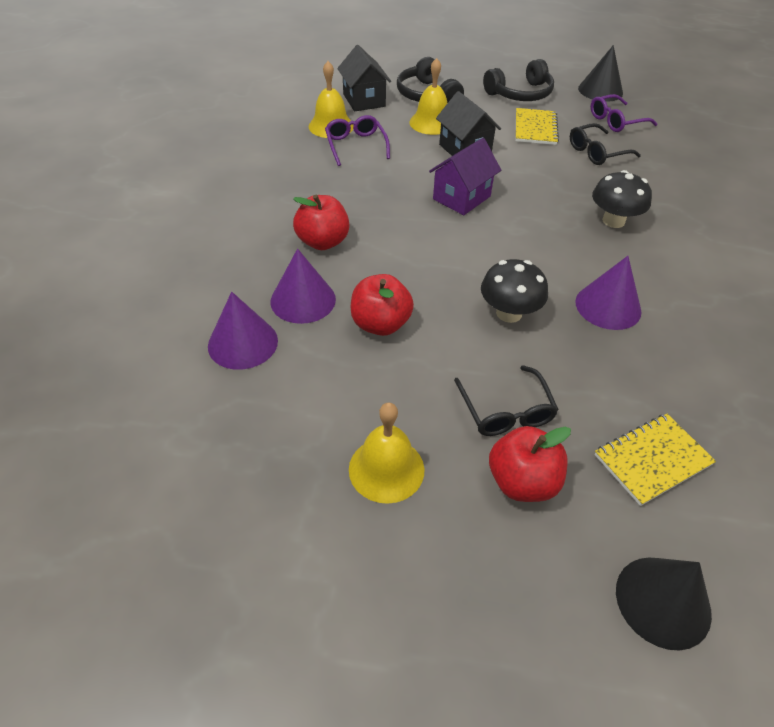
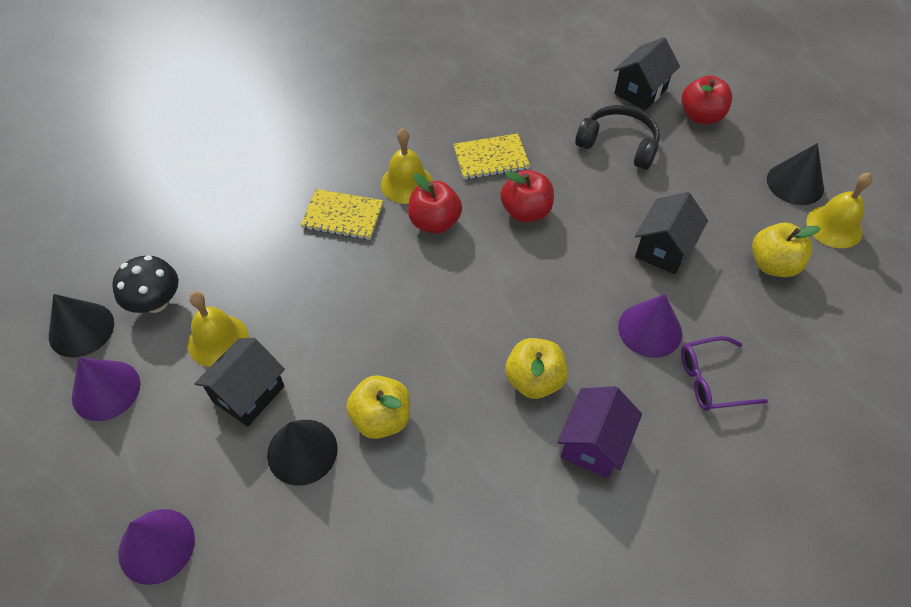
black cone: [578,45,623,102] [616,557,712,651] = 2 -> [49,294,114,358] [267,420,338,486] [767,143,824,205] = 3
black glasses: [454,365,559,436] [570,123,641,165] = 2 -> none = 0
black headphones: [397,57,464,103] [483,59,554,101] = 2 -> [575,105,660,170] = 1
black house: [337,45,391,111] [436,91,501,156] = 2 -> [194,338,285,427] [614,37,680,110] [635,192,708,274] = 3
black mushroom: [481,259,548,323] [592,170,652,228] = 2 -> [112,255,179,313] = 1
purple glasses: [325,115,390,166] [591,94,657,132] = 2 -> [681,336,768,411] = 1
yellow apple: none = 0 -> [346,375,410,439] [505,338,568,399] [752,223,820,277] = 3

